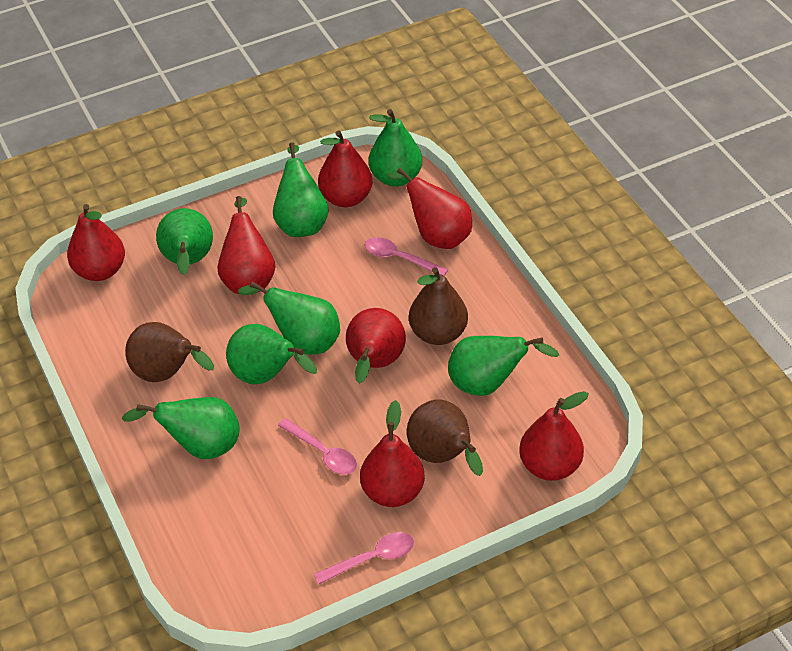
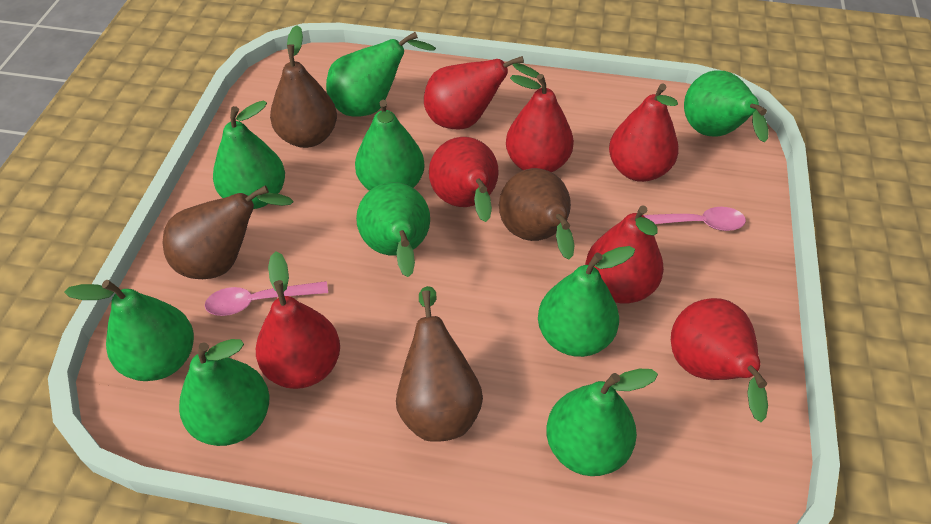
brown pear: [125,322,214,382] [407,399,483,476] [409,267,468,345] = 3 -> [163,186,294,279] [270,25,337,148] [396,286,483,442] [499,168,575,260] = 4
green pear: [122,397,240,459] [156,208,213,275] [226,324,317,384] [238,281,340,355] [273,142,329,237] [369,109,422,187] [448,336,560,396] = 7 -> [64,280,194,381] [179,339,269,446] [213,101,285,209] [326,32,436,117] [355,100,425,191] [356,182,430,277] [538,246,635,357] [546,369,658,476] [684,70,769,142] = 9
pink spoon: [278,418,357,475] [314,532,414,584] [364,237,448,276] = 3 -> [205,281,328,316] [643,207,746,231] = 2

